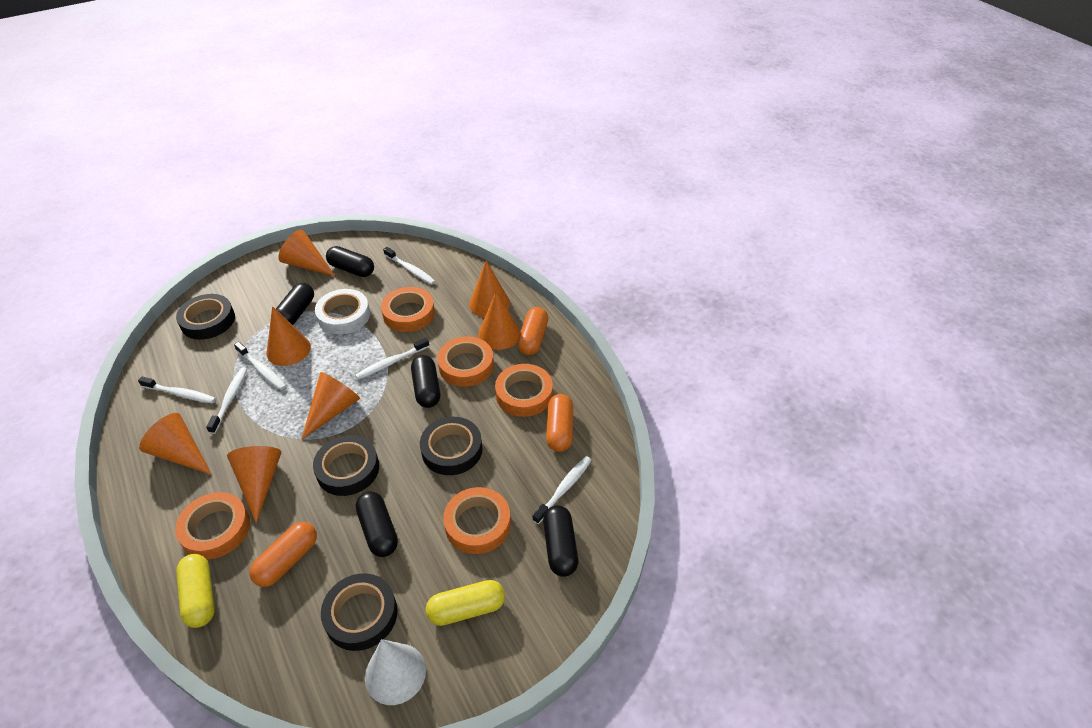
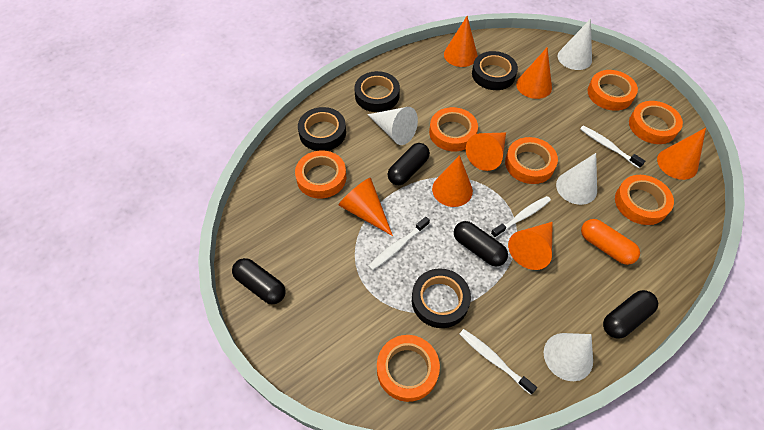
black capsule: [276,283,314,325] [326,246,374,277] [356,491,398,557] [411,355,440,408] [543,505,578,577] = 5 -> [232,258,286,304] [388,143,430,185] [454,221,508,266] [603,290,658,339] = 4
orange capsule: [249,522,317,587] [517,307,548,355] [546,394,573,452] = 3 -> [581,219,640,265] = 1
orange tape: [175,492,250,560] [381,287,435,332] [437,336,494,387] [443,487,511,554] [495,364,553,417] = 5 -> [295,150,346,199] [377,335,440,402] [429,107,478,151] [505,137,558,184] [588,70,638,111] [615,175,674,225] [629,101,683,144] = 7
white cone: [365,639,426,705] = 1 -> [367,107,418,145] [544,333,593,381] [556,153,597,205] [558,19,592,70] = 4
white tape: [315,289,370,334] = 1 -> none = 0
white toothbrush: [138,377,216,403] [206,367,247,434] [234,342,286,390] [355,337,429,380] [383,247,435,285] [533,456,591,524] = 6 -> [368,217,430,271] [460,329,537,395] [491,196,551,238] [580,126,645,168] = 4
yellow capsule: [176,554,215,628] [426,580,505,626] = 2 -> none = 0

